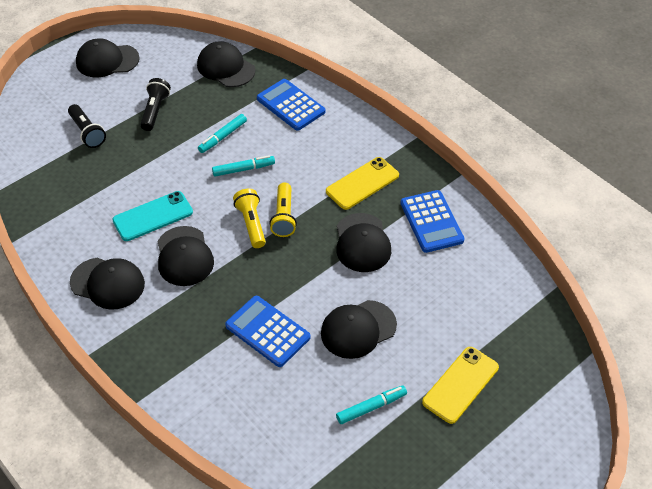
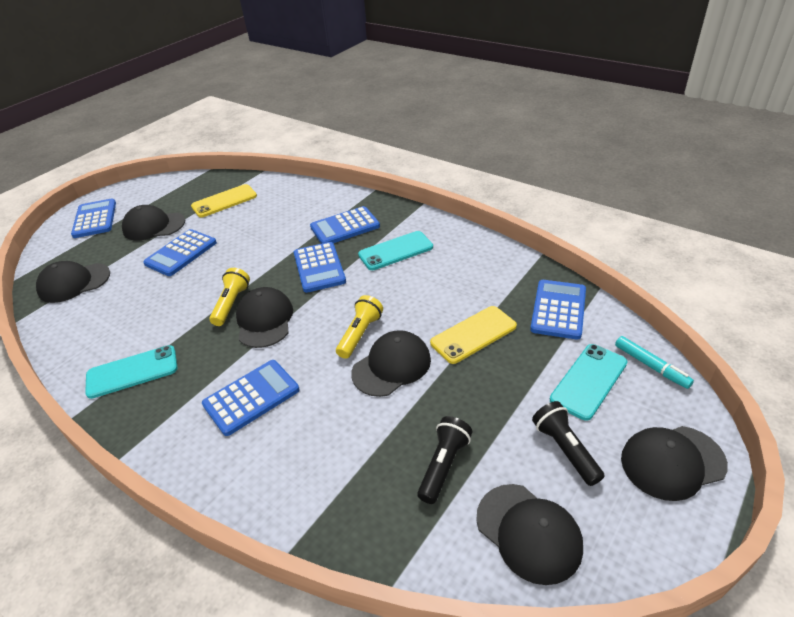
blue calculator: [225,296,310,367] [257,79,325,131] [400,190,465,253] = 3 -> [71,199,116,238] [143,229,217,276] [202,360,300,436] [294,242,346,293] [310,206,380,244] [530,280,586,340] = 6
turquoise marker: [198,114,247,153] [212,155,275,177] [336,385,407,424] = 3 -> [615,336,694,389] = 1
turquoise phone: [112,191,193,241] = 1 -> [85,345,178,399] [358,231,433,270] [550,344,627,421] = 3

